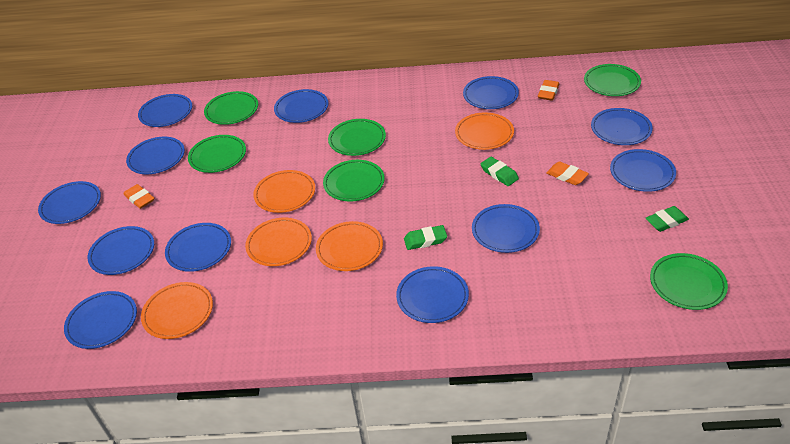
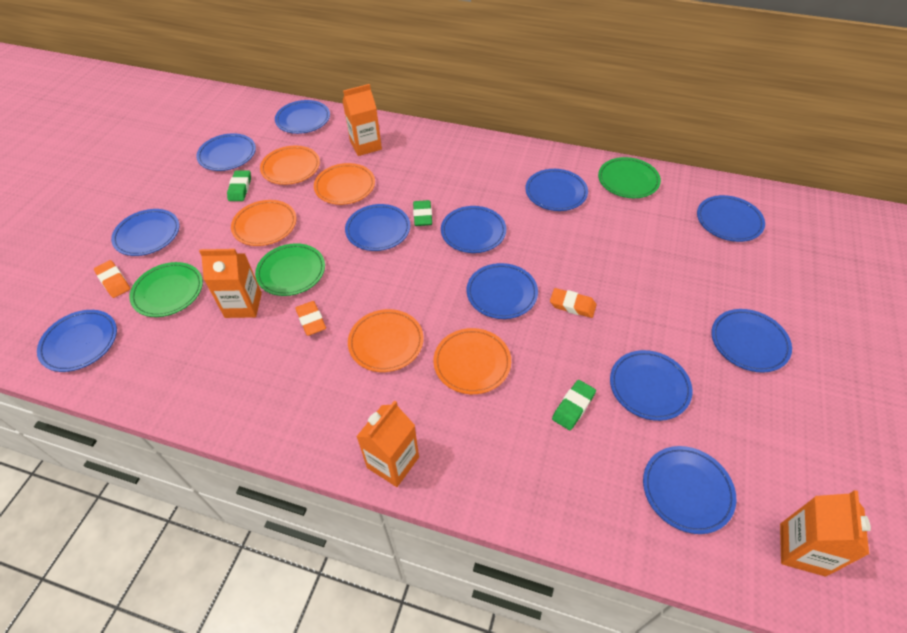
green plate: [188,135,246,173] [204,91,258,125] [323,160,385,202] [328,119,386,156] [584,64,641,96] [650,253,728,310] = 6 -> [129,262,203,317] [255,243,325,296] [598,157,661,198] = 3
orange carton: none = 0 -> [199,249,262,318] [343,84,382,156] [356,400,419,487] [780,490,871,577] = 4

